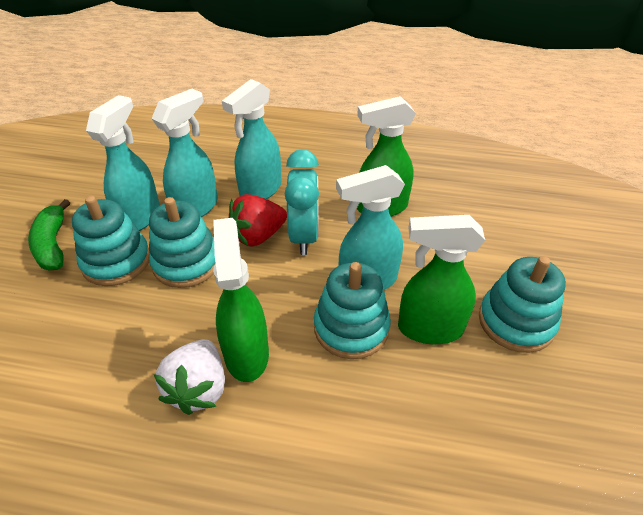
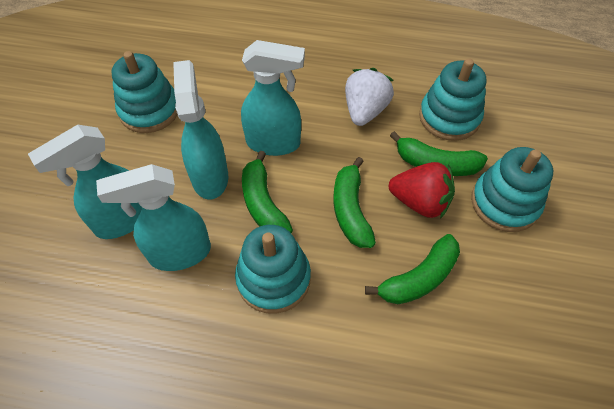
green banana: [28,199,70,270] = 1 -> [242,151,293,234] [333,157,376,248] [365,234,460,304] [390,131,488,176] = 4
green spray bottle: [213,218,269,382] [357,96,416,216] [398,215,485,344] = 3 -> none = 0
turquoise clock: [285,149,319,255] = 1 -> none = 0

